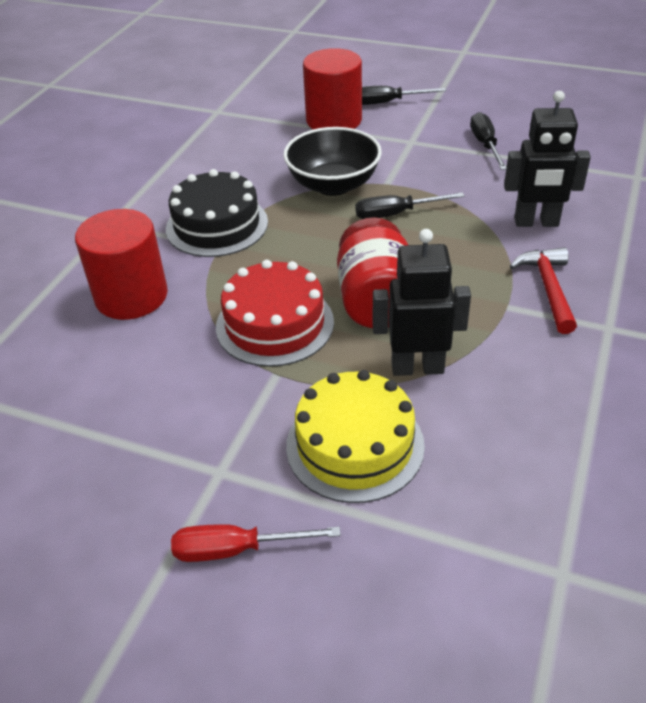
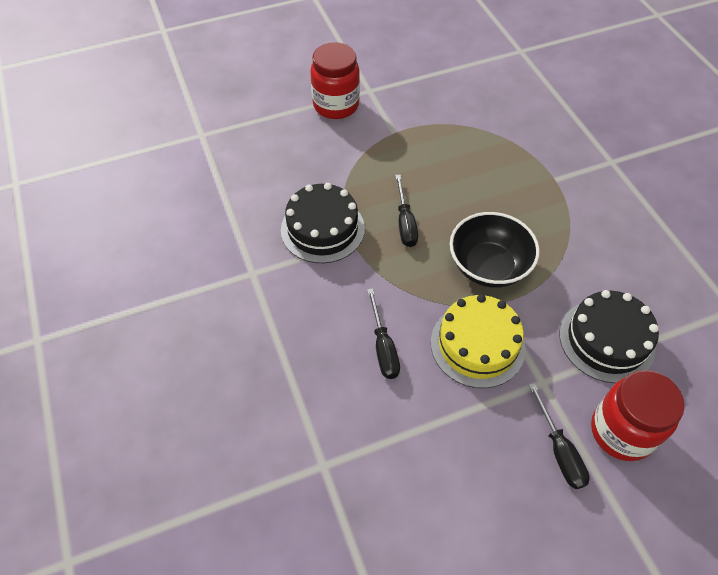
black cake: [166,169,268,257] = 1 -> [281,183,365,263] [560,290,659,383] = 2
black robot: [373,229,471,376] [504,91,591,227] = 2 -> none = 0
red cake: [216,260,334,367] = 1 -> none = 0
red cylinder: [75,209,168,320] [303,48,362,129] = 2 -> none = 0
red hammer: [510,247,577,334] = 1 -> none = 0
red jar: [337,217,408,328] = 1 -> [310,42,360,119] [591,370,685,461] = 2
red screwdriver: [171,524,341,562] = 1 -> none = 0

